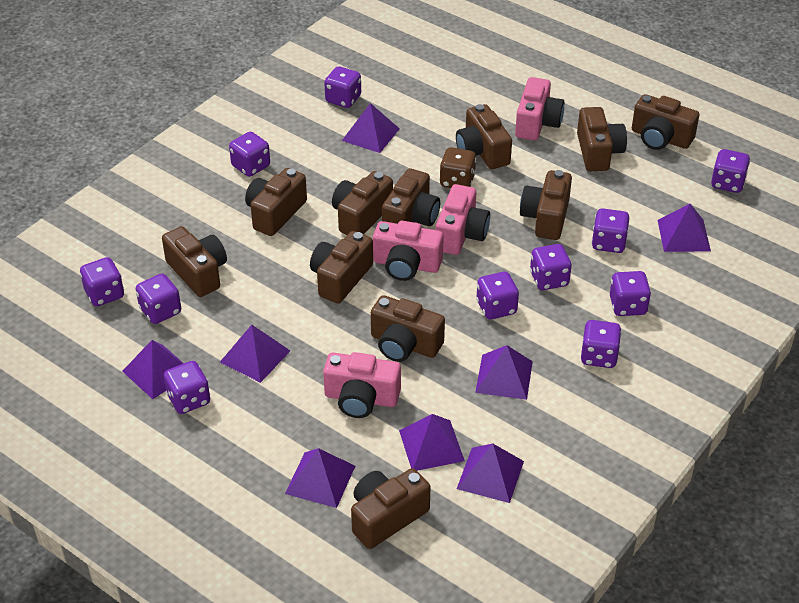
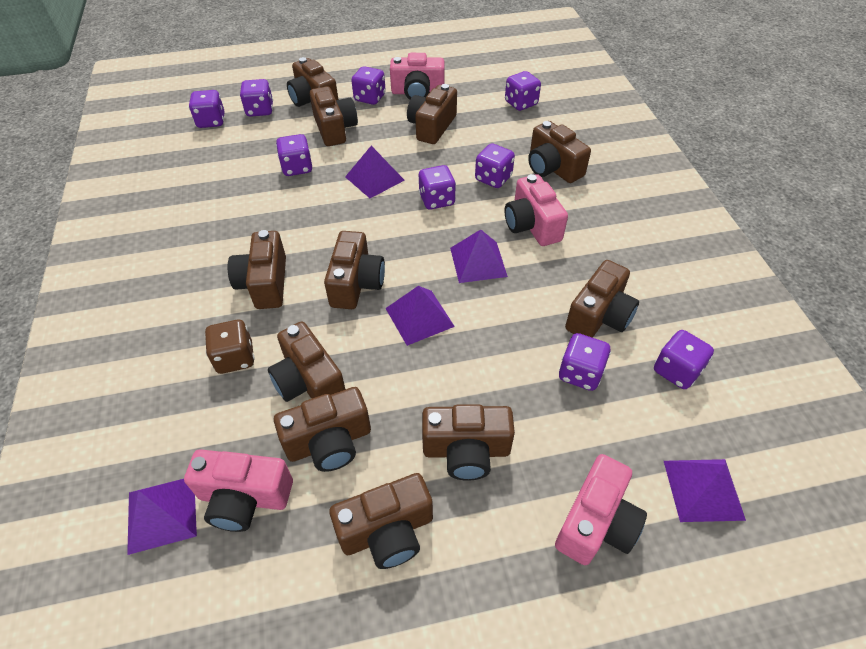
purple dice: [80,257,124,306] [136,274,181,324] [164,361,210,414] [229,132,270,177] [324,66,361,108] [476,272,519,320] [530,244,572,290] [581,320,622,368] [591,208,629,253] [610,271,651,316] [711,149,750,193] = 11 -> [189,90,224,128] [240,79,273,117] [276,134,312,176] [351,66,386,105] [419,165,456,210] [475,143,515,188] [505,71,541,111] [559,333,611,391] [654,330,714,389] = 9
purple pyramid: [122,340,184,399] [220,325,290,383] [285,448,355,508] [342,103,400,153] [399,414,465,471] [457,443,524,503] [475,345,533,400] [658,204,711,252] = 8 -> [127,479,197,555] [345,146,404,198] [385,286,455,346] [450,230,508,283] [664,459,746,522] = 5

